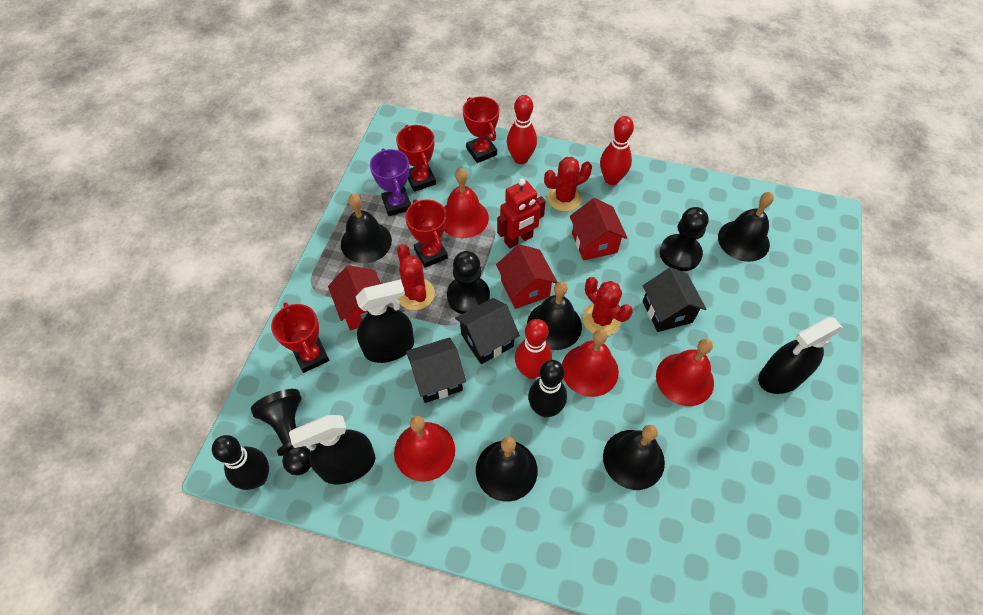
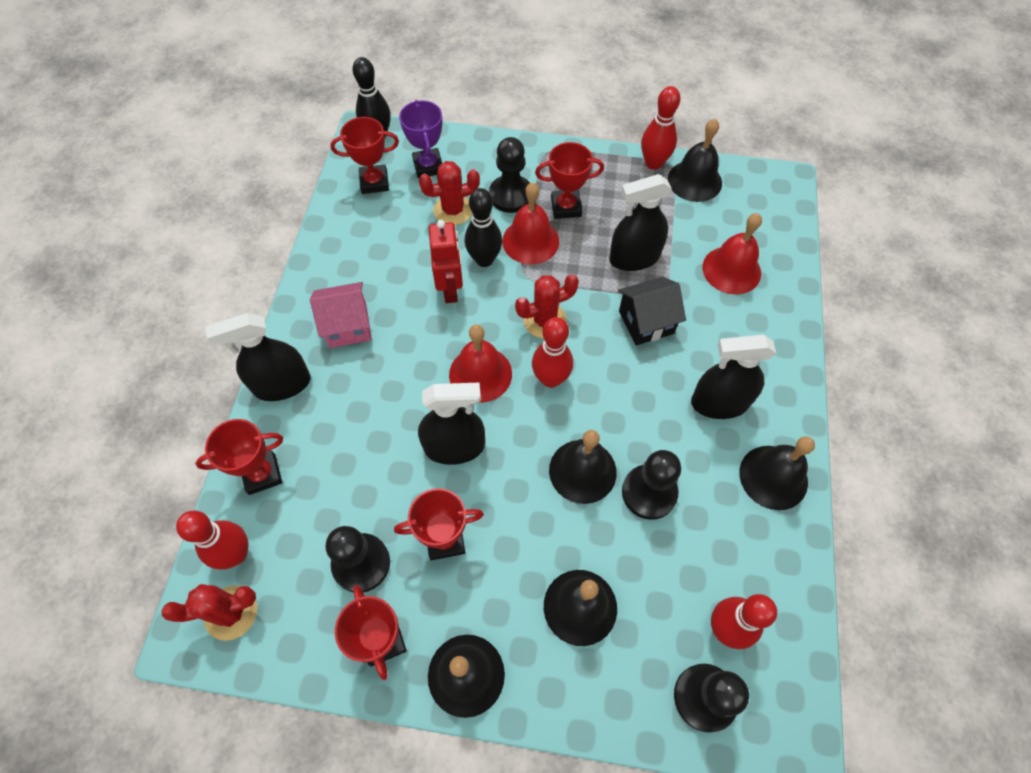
black house: [406,337,466,403] [455,298,520,364] [643,267,706,332] = 3 -> [618,277,686,346] = 1
black pawn: [251,389,311,475] [447,251,490,314] [660,207,708,271] = 3 -> [325,526,390,592] [489,137,530,213] [622,450,681,520] [674,664,749,732] = 4
black spray bottle: [289,415,375,484] [356,279,414,363] [758,317,843,394] = 3 -> [205,313,311,401] [418,383,485,465] [609,174,672,271] [691,335,777,419] = 4
pink house: none = 0 -> [310,282,372,348] = 1
red bell: [394,416,455,482] [444,168,489,238] [562,329,619,397] [656,339,714,406] = 4 -> [449,324,512,403] [502,182,559,264] [703,213,762,294] = 3
red bowling pin: [507,95,537,164] [515,319,552,379] [600,116,634,185] = 3 -> [176,511,248,570] [532,317,573,388] [641,86,680,170] [711,594,777,649] = 4
red house: [328,265,381,331] [496,244,557,309] [570,198,627,261] = 3 -> none = 0
red trophy: [271,302,330,373] [396,125,436,192] [405,199,448,268] [463,96,499,163] = 4 -> [195,419,283,495] [330,117,399,194] [335,585,407,680] [394,488,484,560] [535,142,604,219] = 5

